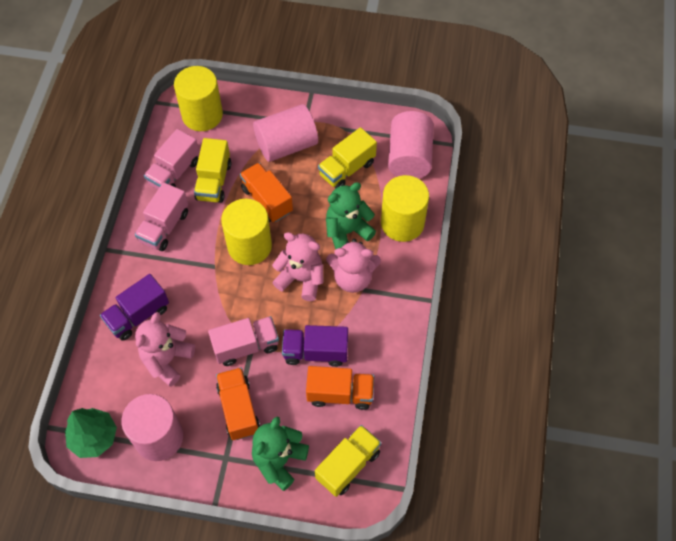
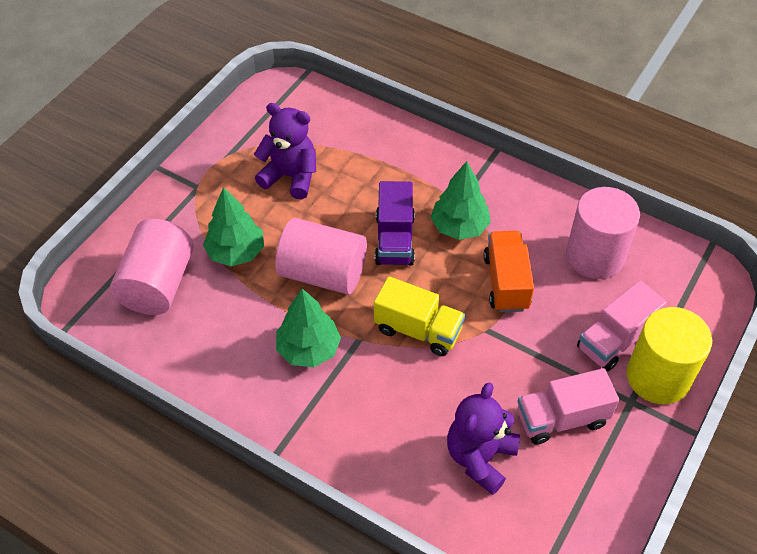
green teddy bear: [252,417,309,491] [326,182,376,249] = 2 -> none = 0
green tree: [65,408,117,458] = 1 -> [203,187,264,267] [276,289,341,367] [430,161,491,240] = 3
orange truck: [216,367,260,440] [240,163,293,222] [306,366,374,410] = 3 -> [484,231,534,312] = 1
pink teddy bear: [135,312,195,386] [272,232,323,301] [326,239,381,293] = 3 -> none = 0
pink truck: [135,182,188,251] [144,129,199,190] [208,316,279,366] = 3 -> [517,368,619,445] [577,280,667,372] = 2
purple teddy bear: none = 0 -> [254,103,316,199] [447,382,520,495] = 2
purple truck: [100,274,169,341] [282,325,348,367] = 2 -> [375,181,415,266] = 1
yellow cylinder: [174,66,223,131] [221,199,272,265] [381,175,429,242] = 3 -> [626,307,712,404] = 1
yellow truck: [194,138,231,203] [315,425,381,497] [318,127,377,189] = 3 -> [374,276,465,356] = 1

